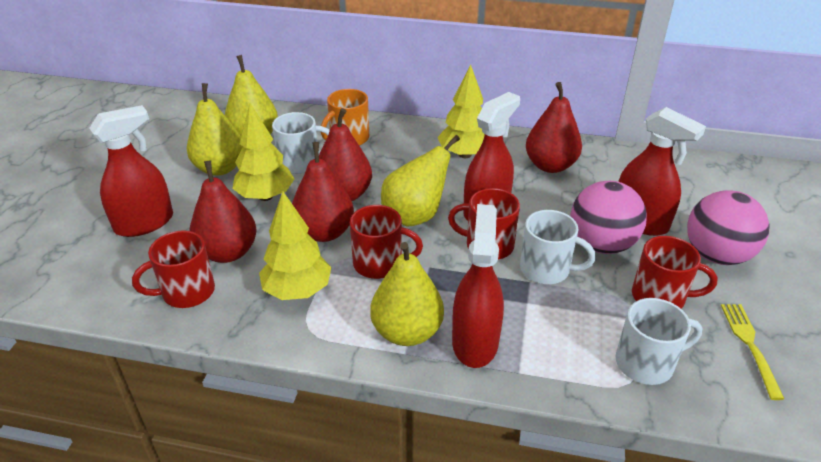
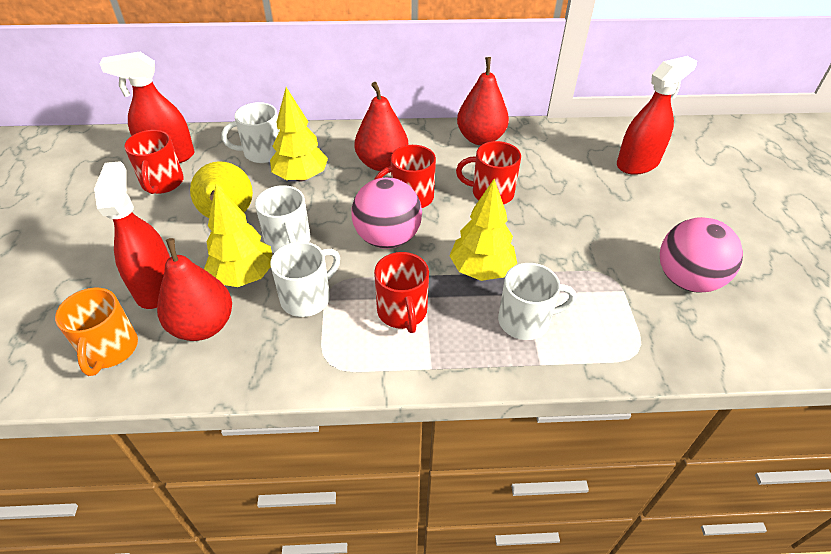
red pear: [189,161,257,263] [292,142,354,242] [319,108,372,201] [526,82,582,173] = 4 -> [157,238,232,341] [354,82,408,171] [457,57,509,145] = 3
red spray bottle: [90,105,173,237] [452,204,504,368] [463,92,520,221] [618,107,706,236] = 4 -> [94,161,170,309] [100,52,194,163] [617,56,697,175] = 3
white mug: [272,112,330,174] [520,210,596,284] [615,298,703,385] = 3 -> [221,102,280,163] [255,185,311,253] [270,241,340,317] [498,263,576,340] = 4
yellow fork: [721,304,784,400] = 1 -> none = 0
yellow pear: [187,83,243,176] [225,55,278,136] [370,242,444,346] [381,135,460,227] = 4 -> [190,161,253,218] = 1

